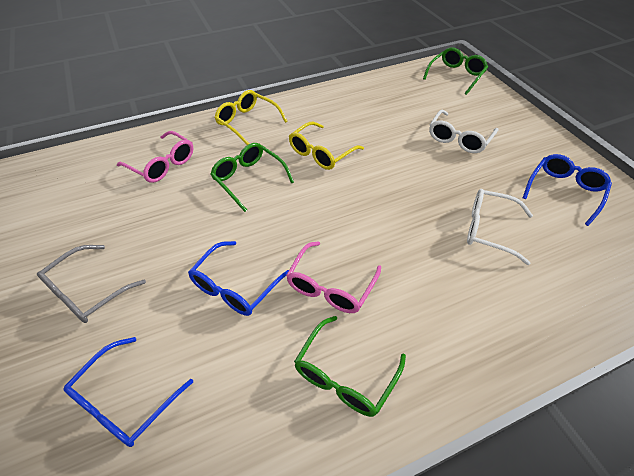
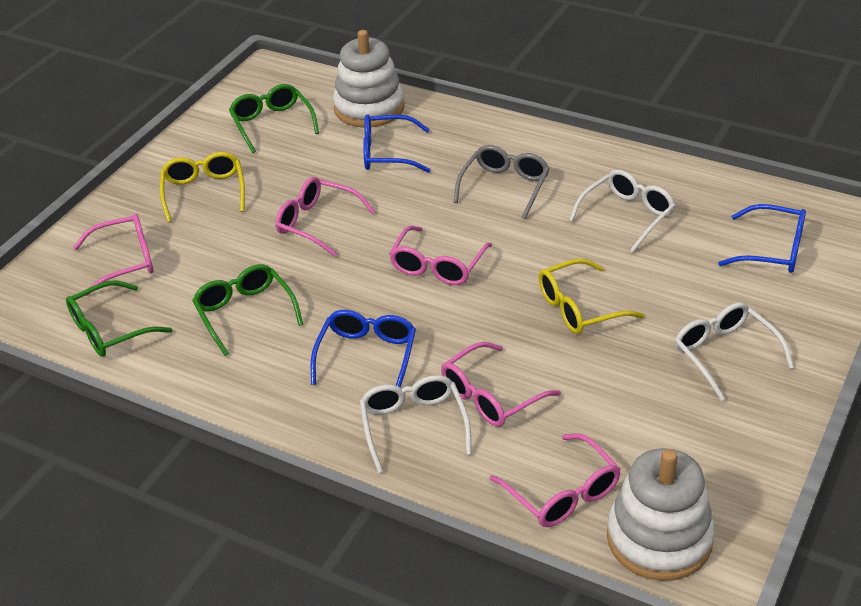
pink glasses: [117,131,193,183] [286,241,381,313] = 2 -> [73,214,154,296] [275,177,375,257] [389,226,492,285] [441,342,561,427] [490,433,621,527] = 5
white glasses: [429,110,499,153] [467,189,533,265] = 2 -> [359,375,472,473] [569,170,675,252] [675,302,794,401] = 3
white stacking toy: none = 0 -> [333,30,405,127] [607,448,715,581] = 2

